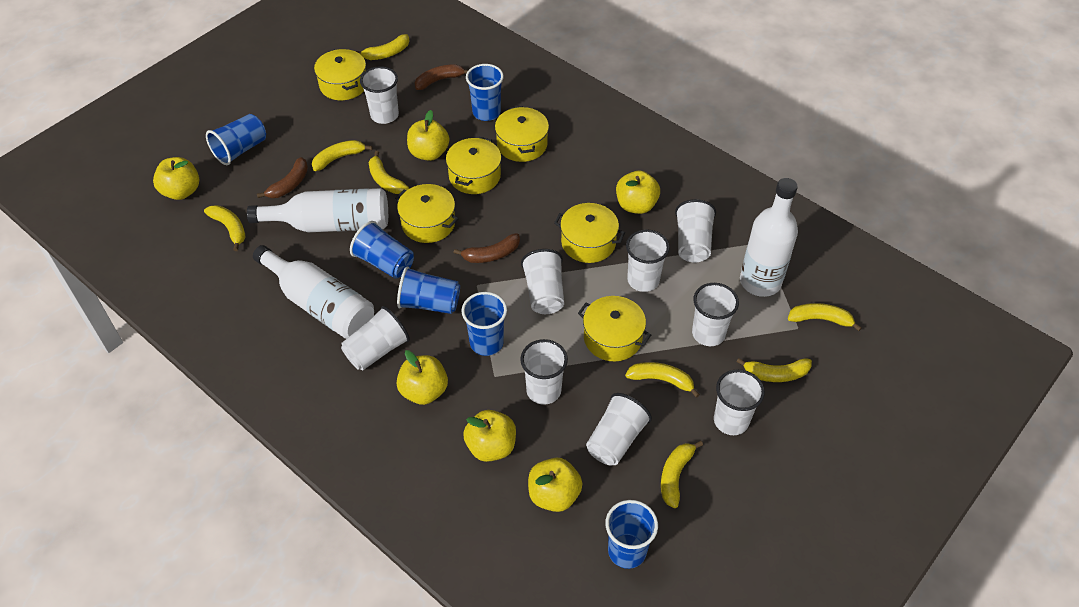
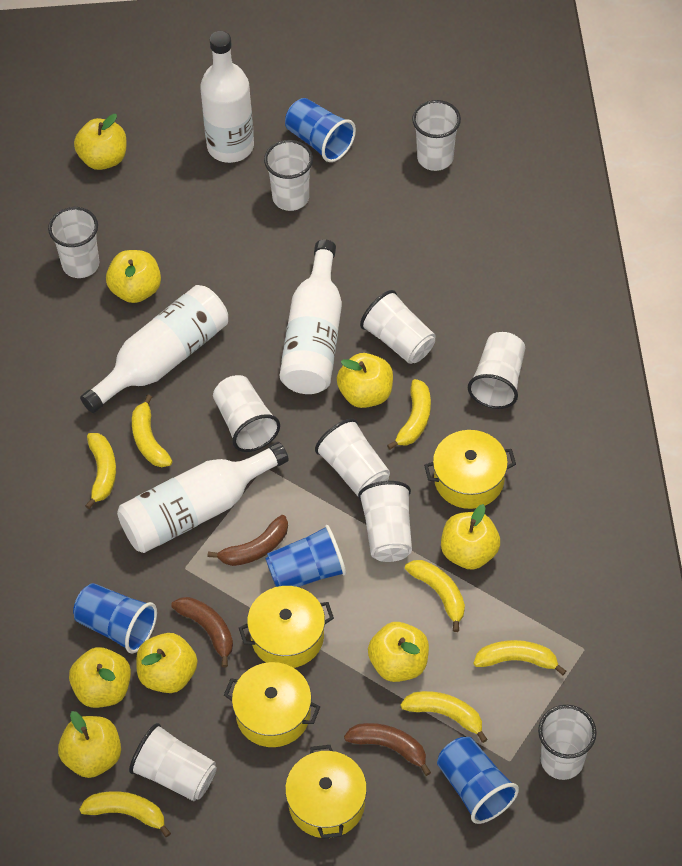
blue cup: [206,114,266,165] [350,221,414,279] [397,266,460,314] [462,292,507,356] [466,64,504,121] [605,500,658,569] = 6 -> [73,583,157,654] [265,525,346,587] [285,98,356,162] [437,737,519,824] = 4
white bottle: [247,188,388,232] [253,245,374,339] [740,178,798,297] = 3 -> [80,285,228,413] [117,442,289,553] [200,31,254,163] [280,239,342,394] = 4
white cup: [341,306,410,370] [360,66,399,124] [520,339,568,405] [521,249,564,314] [586,393,652,466] [626,230,670,292] [675,199,716,263] [692,283,739,346] [714,369,765,435] = 9 -> [48,207,99,278] [129,723,217,801] [213,375,280,452] [264,140,313,211] [315,419,390,496] [358,481,412,562] [360,290,436,364] [412,100,461,171] [468,332,525,409] [538,705,597,780] = 10
yellow apple: [153,157,199,200] [397,350,448,405] [407,110,449,161] [463,410,516,462] [528,458,583,512] [616,171,660,214] = 6 -> [58,711,121,778] [69,647,131,708] [74,114,126,170] [106,250,161,303] [136,633,197,693] [337,353,393,408] [368,622,429,682] [441,504,500,570] = 8
yellow banana: [204,205,246,251] [312,140,372,171] [355,34,409,60] [369,151,409,194] [625,362,700,398] [661,441,703,508] [736,358,812,382] [788,303,862,331] = 8 -> [79,791,171,837] [85,433,116,509] [132,395,173,467] [387,379,431,450] [400,691,488,743] [405,560,465,632] [474,640,566,675] = 7
yellow pot: [314,49,366,100] [395,184,458,243] [446,137,501,194] [495,106,549,162] [554,203,625,263] [578,296,651,361] = 6 -> [224,662,320,747] [239,586,334,668] [285,745,367,839] [424,430,516,509] = 4

